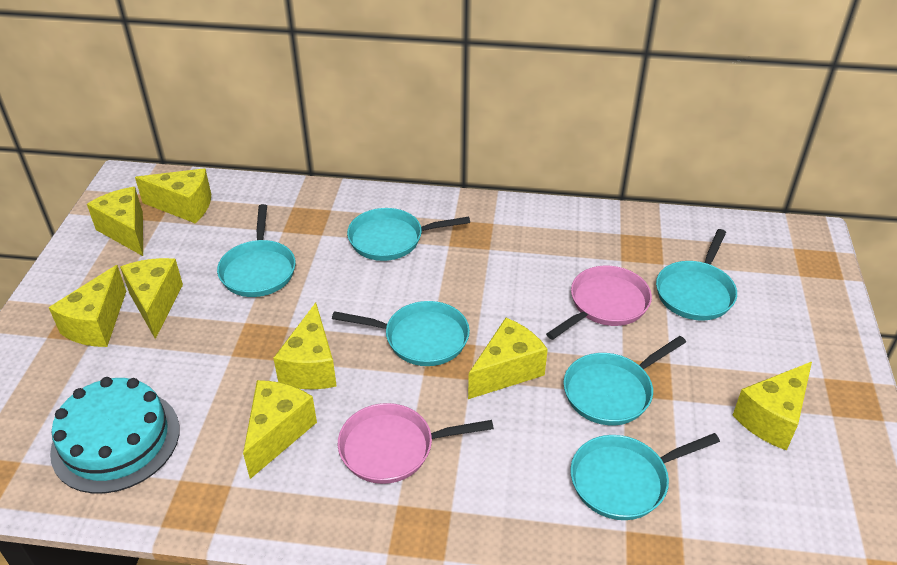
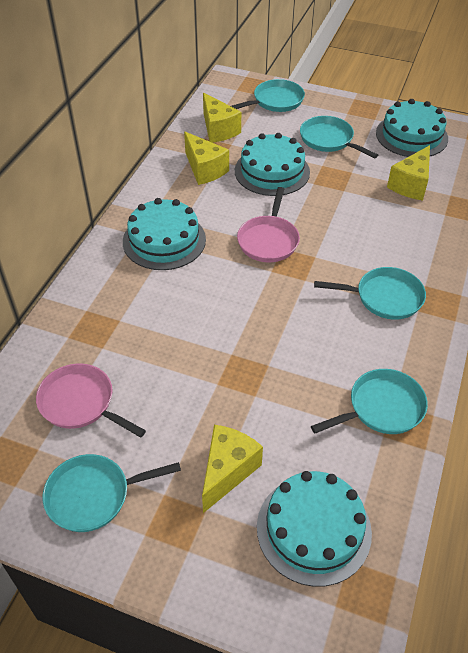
turquoise cake: [50,377,180,494] = 1 -> [123,198,206,270] [235,133,310,196] [257,471,372,587] [376,99,448,157] = 4
turquoise pan: [217,204,296,297] [332,301,470,366] [347,208,470,261] [563,336,686,425] [570,433,720,520] [656,229,737,321] = 6 -> [43,454,181,532] [231,79,305,112] [300,116,378,159] [311,369,428,434] [314,267,426,320] = 5
yellow cheese: [49,265,126,347] [87,187,143,256] [120,258,183,339] [135,169,211,223] [243,380,317,479] [273,302,337,389] [468,318,548,399] [733,361,812,451] = 8 -> [184,132,229,185] [202,425,263,513] [203,93,241,143] [387,145,430,200] = 4

